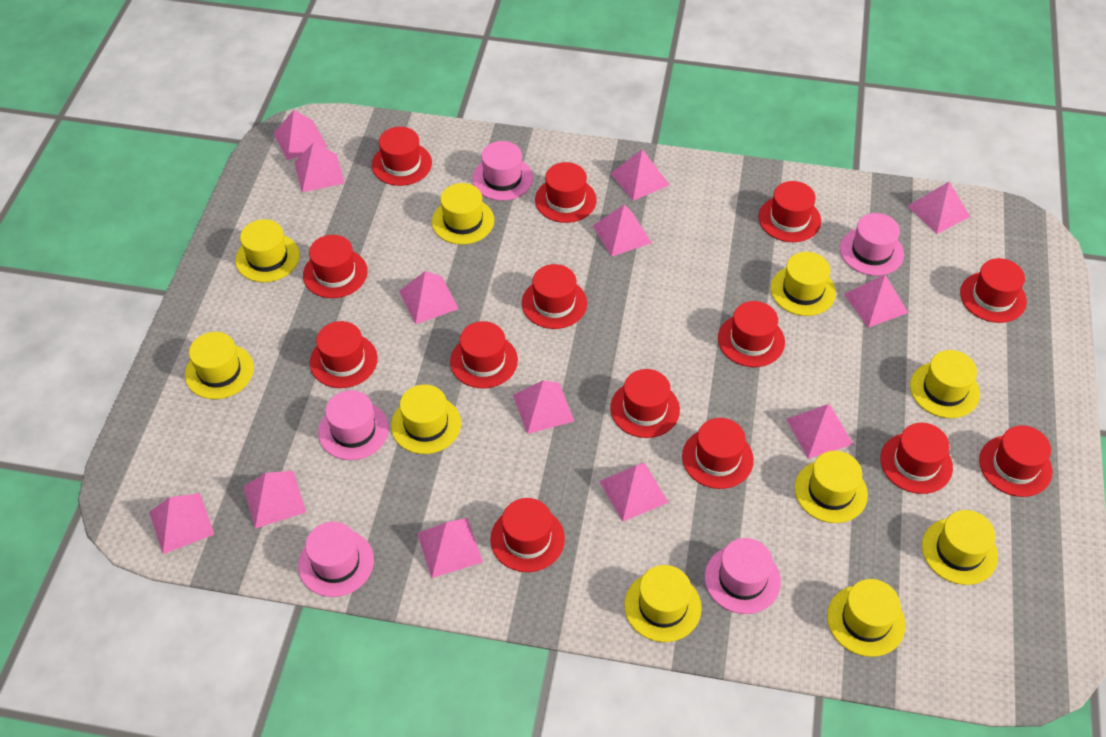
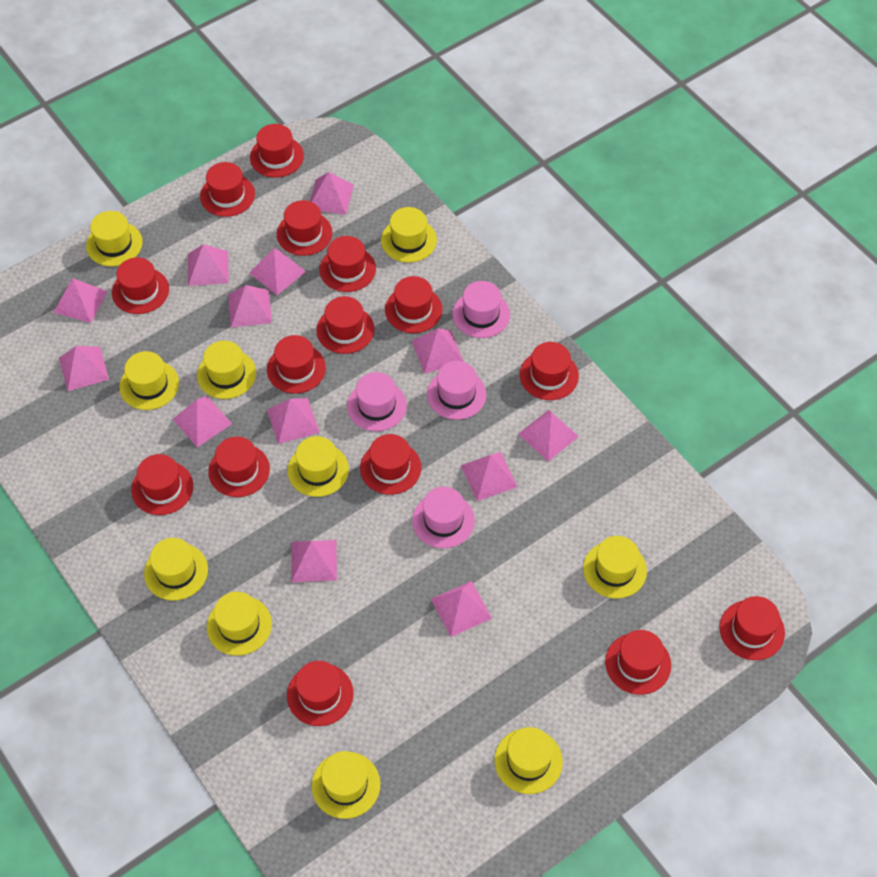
pink hat: [298,522,374,597] [318,390,389,460] [472,141,533,201] [705,538,781,614] [840,213,904,276] = 5 -> [347,372,407,431] [412,487,475,548] [427,361,486,420] [452,281,510,338] = 4
red hat: [303,235,368,298] [310,321,378,388] [372,127,432,186] [450,321,518,388] [490,498,565,572] [522,264,587,329] [535,162,597,223] [610,369,680,438] [682,418,754,489] [718,301,785,367] [759,181,821,242] [880,423,953,494] [960,258,1027,323] [979,425,1052,497] = 14 -> [112,257,169,314] [131,454,193,515] [200,162,255,217] [208,436,270,497] [250,124,304,178] [267,335,326,394] [277,200,332,256] [287,661,354,726] [316,296,374,354] [319,236,376,292] [360,434,421,495] [385,276,443,333] [520,342,579,400] [605,630,671,695] [720,596,785,660] = 15

